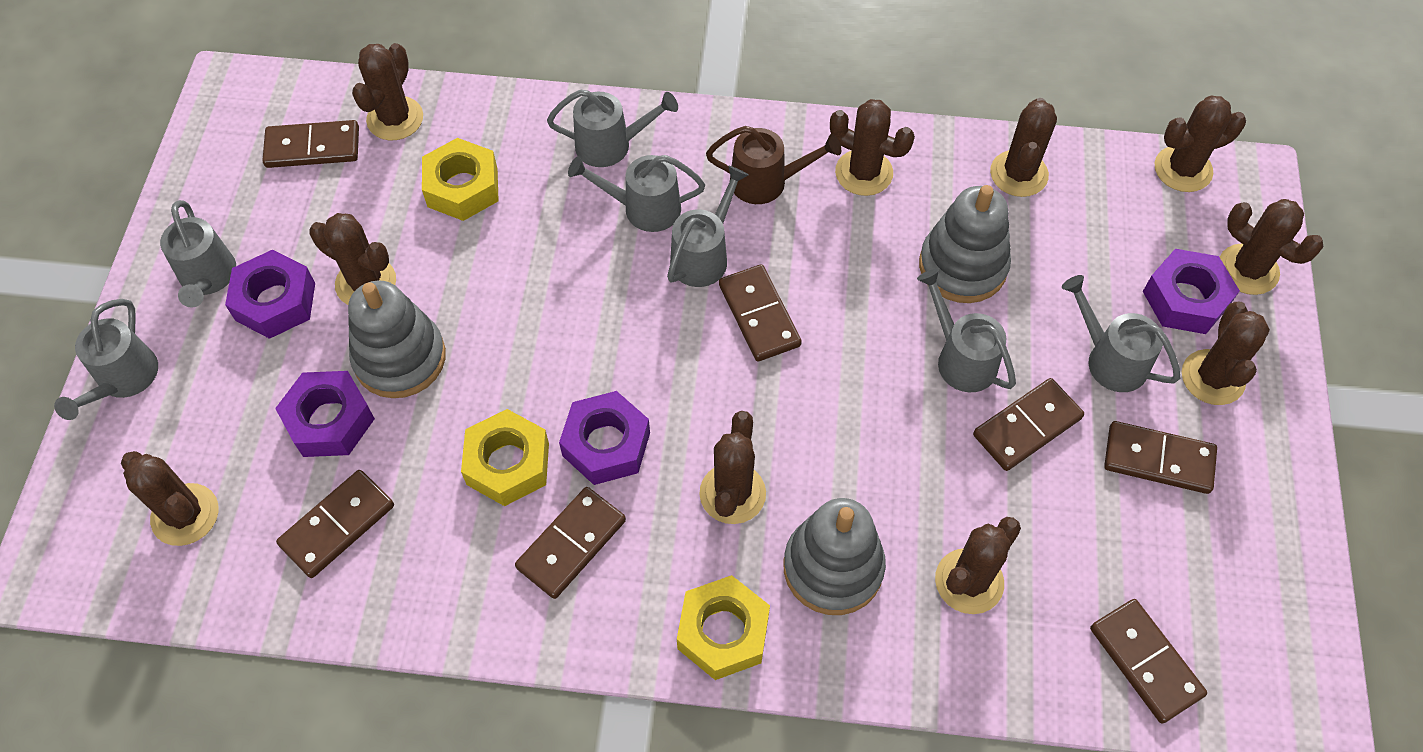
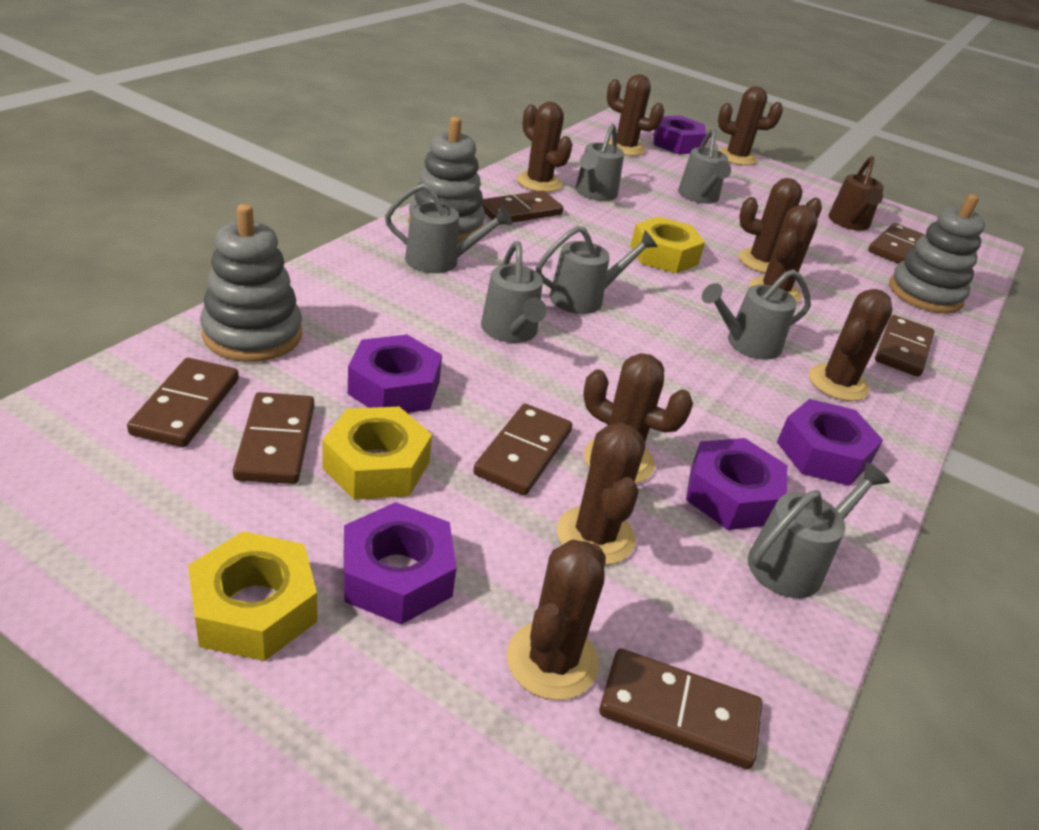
brown cactus: [121,451,218,546] [309,213,396,305] [352,43,423,140] [699,411,766,524] [830,99,915,196] [935,517,1021,614] [990,98,1057,197] [1155,96,1246,192] [1182,302,1270,405] [1220,199,1323,295] = 10 -> [507,540,606,700] [517,102,573,192] [557,422,646,565] [583,353,693,484] [607,74,664,156] [718,86,783,165] [738,178,822,273] [749,205,818,302] [809,289,893,401] = 9
purple nut: [225,250,315,339] [275,371,375,457] [559,391,650,485] [1143,249,1240,334] = 4 -> [344,502,457,625] [348,335,442,413] [653,116,706,154] [686,438,787,530] [777,399,883,486] = 5

